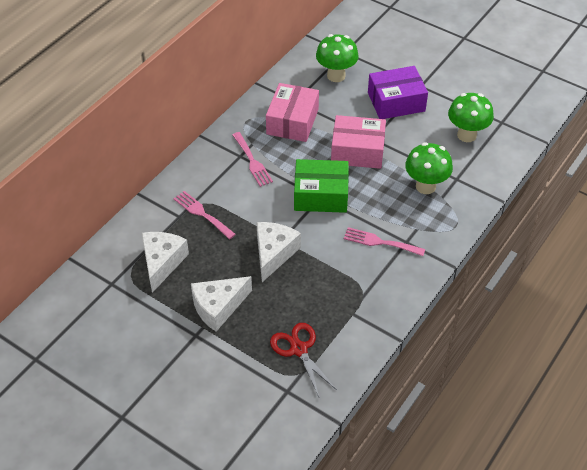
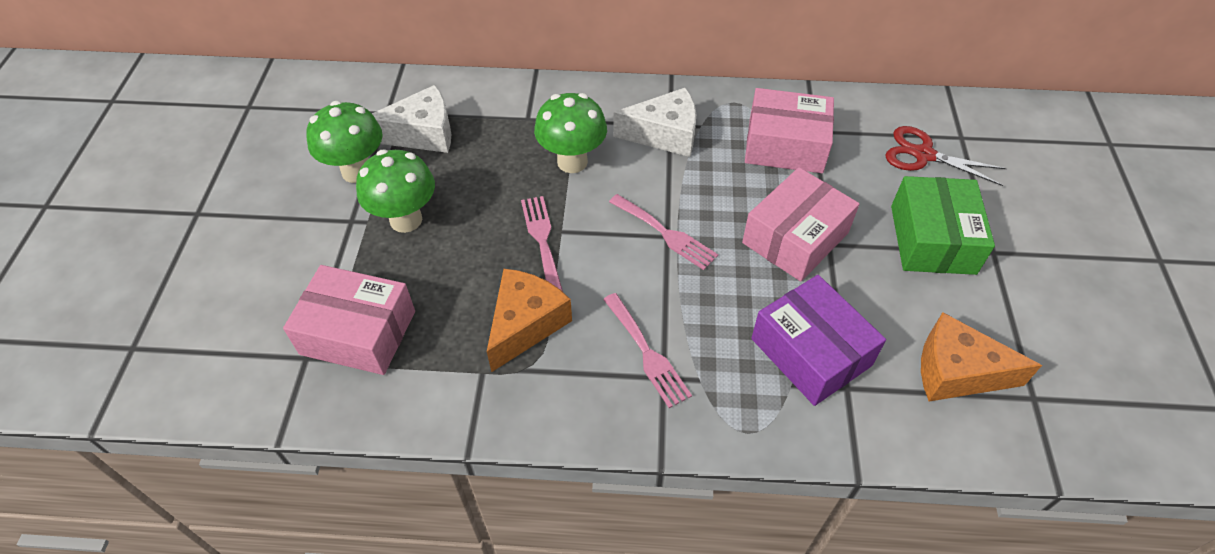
orange cheese: none = 0 -> [487,269,572,372] [921,312,1042,401] = 2
pink box: [266,83,319,142] [331,115,386,169] = 2 -> [283,265,415,375] [742,167,860,282] [745,88,834,173] = 3
white cheese: [141,232,189,293] [191,276,252,332] [257,222,301,282] = 3 -> [372,85,451,153] [613,87,696,157] = 2

